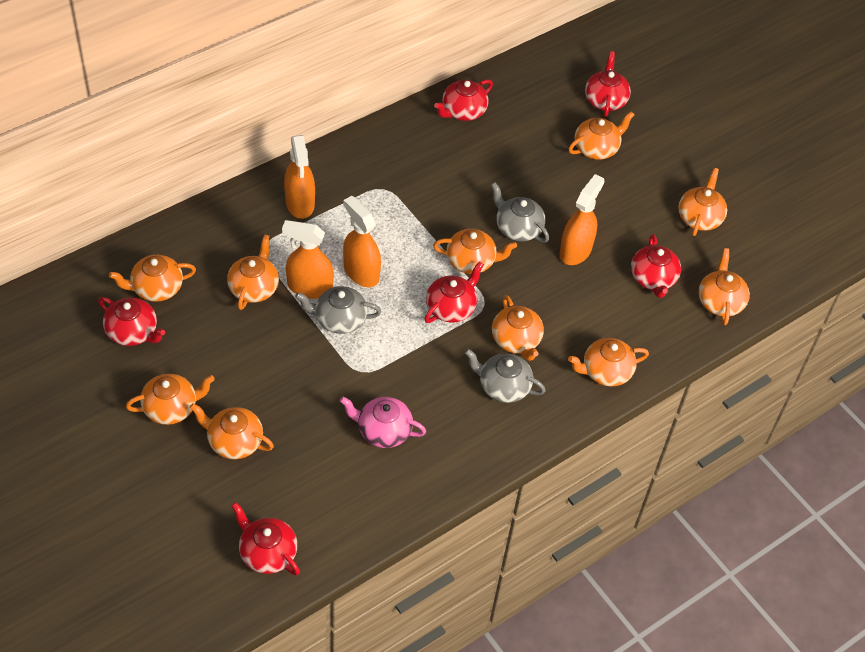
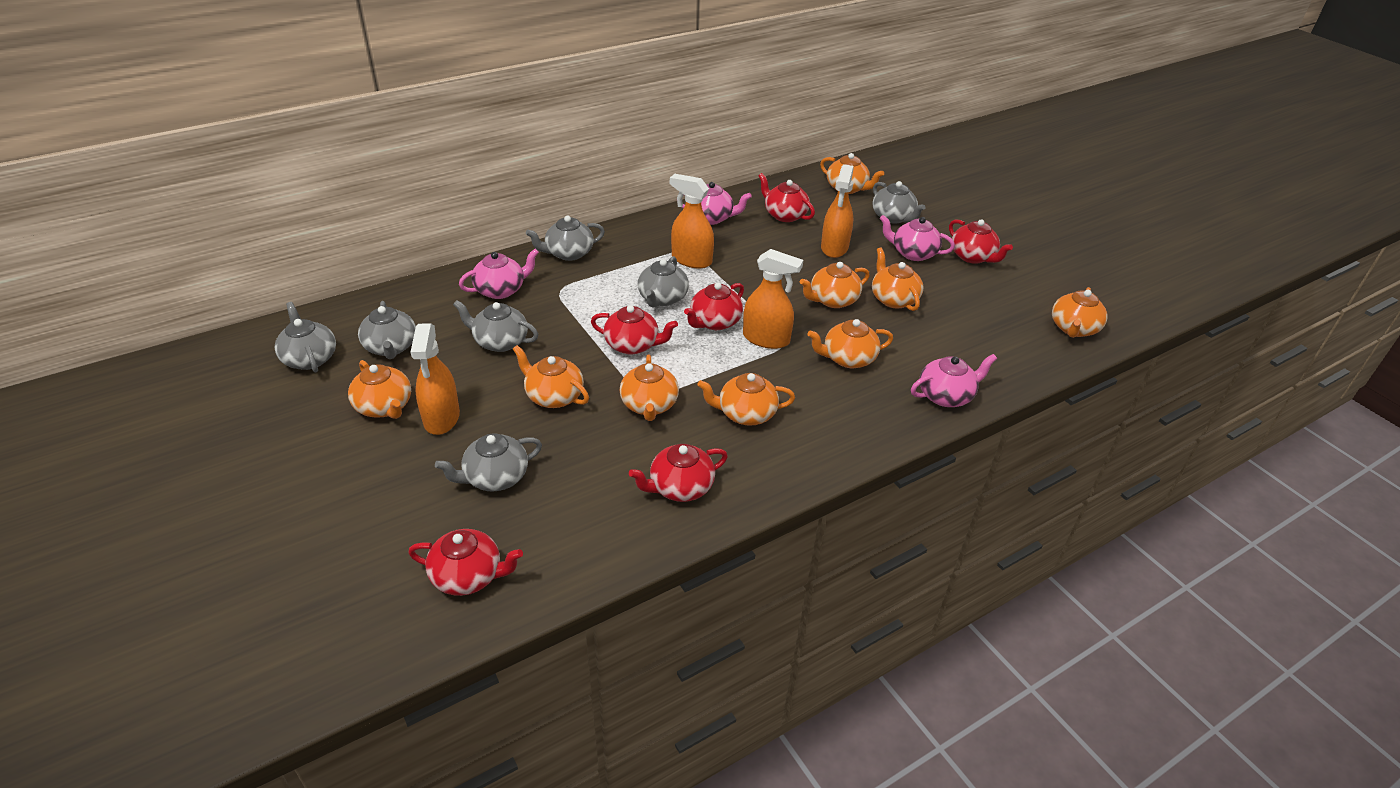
grey teapot: [295,286,381,334] [464,349,546,403] [491,182,549,243] = 3 -> [275,302,336,373] [358,301,416,359] [435,434,542,491] [453,300,538,352] [526,216,605,261] [638,256,689,308] [872,181,926,223] = 7
orange teapot: [109,255,196,302] [126,374,215,425] [190,403,274,459] [227,234,279,310] [433,229,517,274] [492,295,544,361] [568,111,634,160] [568,338,649,387] [678,168,727,236] [699,248,750,325] = 10 -> [348,360,411,419] [513,345,589,408] [619,355,679,421] [697,373,795,426] [800,262,870,308] [807,319,893,368] [820,153,884,194] [872,247,923,311] [1052,287,1107,338] = 9
pink teapot: [340,397,426,448] = 1 -> [459,249,539,299] [682,182,752,225] [879,215,955,261] [911,354,997,407] = 4

